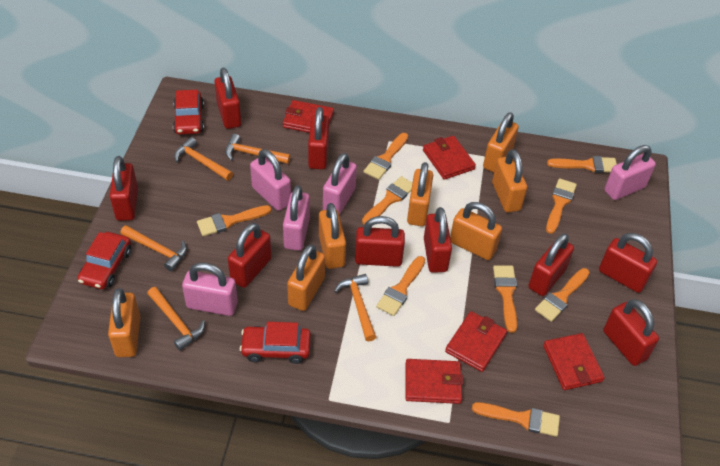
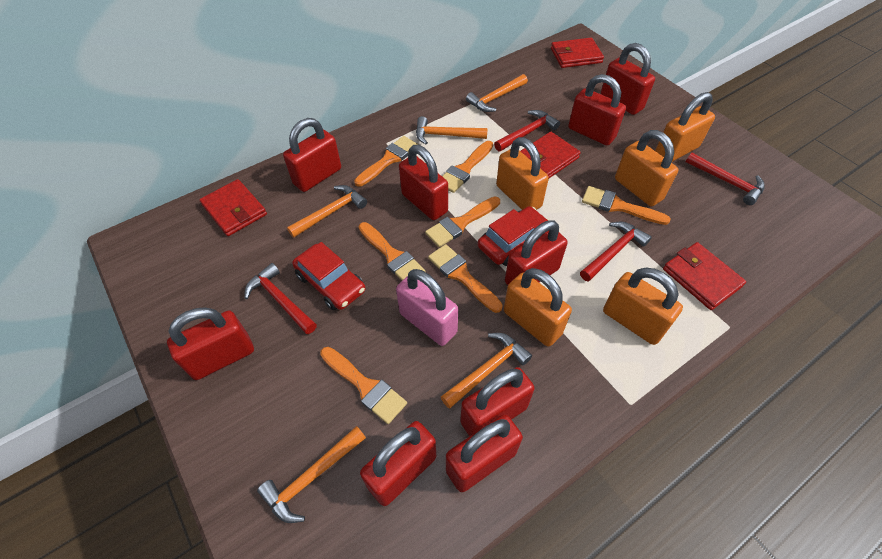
orange brush: [197,205,271,236] [362,176,412,225] [364,133,408,180] [376,256,425,316] [472,402,560,437] [493,265,517,333] [535,268,590,322] [546,178,577,234] [547,156,617,173] = 9 -> [320,347,407,424] [354,136,418,187] [359,222,425,281] [425,196,500,247] [428,244,503,313] [442,141,493,193] [582,186,671,225] = 7
orange padlock: [108,288,140,357] [287,244,325,311] [319,203,346,269] [407,162,433,226] [450,202,502,260] [483,112,519,172] [492,149,527,212] = 7 -> [496,137,549,210] [504,268,572,347] [603,268,683,345] [615,130,679,206] [655,92,715,162] = 5
pink padlock: [182,262,238,316] [250,149,291,211] [283,185,310,251] [323,153,357,215] [604,145,656,200] = 5 -> [396,269,458,346] = 1
red car: [77,232,131,289] [173,90,204,135] [240,322,311,364] = 3 -> [292,242,366,310] [478,206,549,266] = 2
red hammer: none = 0 -> [244,263,317,334] [494,110,560,152] [580,222,652,282] [686,153,765,205] = 4
red wallet: [283,100,334,133] [405,359,464,404] [423,136,476,180] [445,311,507,372] [543,333,605,390] = 5 -> [200,179,267,236] [521,132,581,178] [551,38,604,68] [663,242,746,310] = 4

